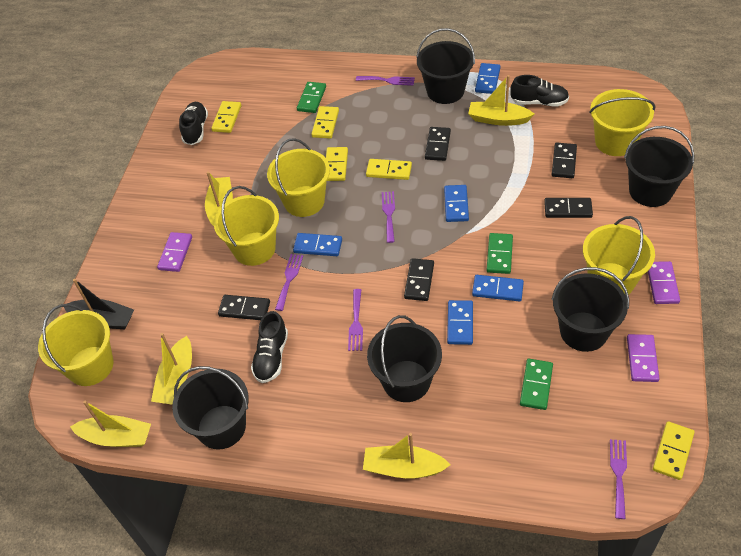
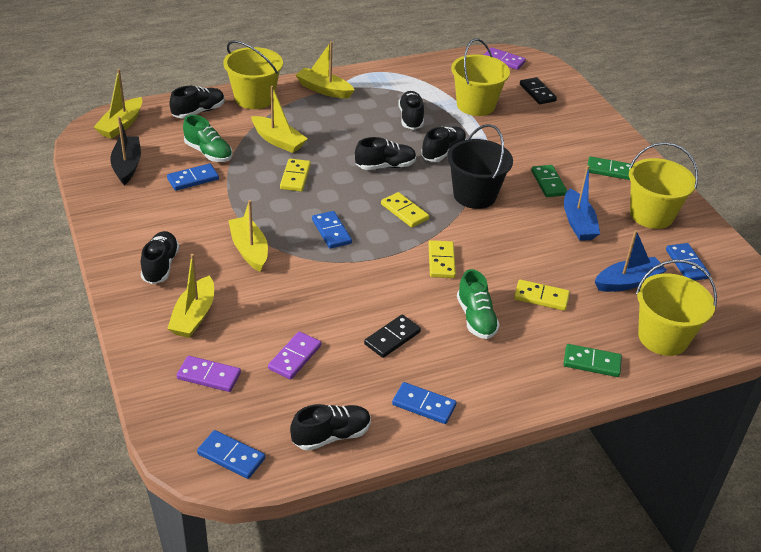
black bucket: [172,366,249,450] [367,315,442,402] [416,28,475,104] [552,267,629,352] [624,126,694,207] = 5 -> [447,124,513,209] = 1
black domino: [218,295,270,320] [404,258,434,301] [425,127,451,161] [544,198,593,218] [552,143,577,178] = 5 -> [364,315,421,358] [520,77,557,104] = 2
black shoe: [179,102,208,145] [251,311,288,383] [510,75,569,107] = 3 -> [141,231,180,284] [170,86,225,119] [290,404,371,451] [355,137,416,170] [398,91,424,130] [421,127,467,162] = 6
blue boat: none = 0 -> [564,165,600,241] [595,230,667,292] = 2
green shoe: none = 0 -> [183,115,233,162] [457,269,500,339] = 2
purple fork: [275,254,303,311] [348,289,363,351] [356,76,415,86] [382,191,395,243] [610,439,627,519] = 5 -> none = 0
yellow bucket: [38,304,114,386] [214,186,279,266] [267,138,330,217] [583,216,655,295] [589,89,656,156] = 5 -> [223,41,283,109] [451,38,510,116] [629,142,698,229] [636,259,717,356] = 4
yellow domino: [211,101,241,133] [311,106,339,139] [326,147,348,181] [366,159,412,180] [653,422,695,480] = 5 -> [280,159,311,192] [381,192,429,227] [429,240,456,278] [514,279,570,311] = 4

